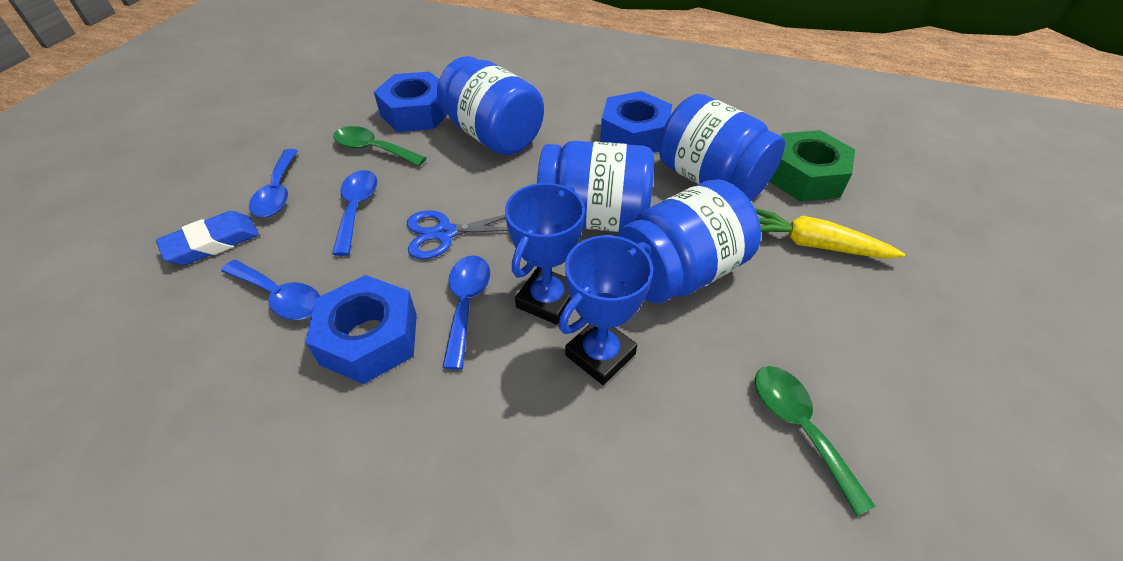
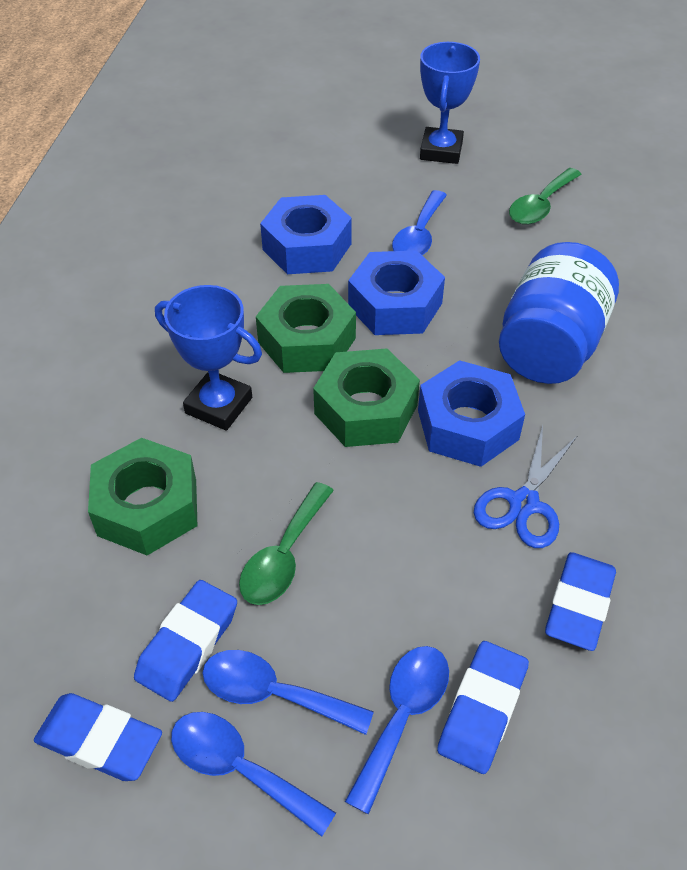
blue eraser: [156,211,259,265] = 1 -> [34,693,162,781] [134,580,237,702] [437,641,529,774] [545,552,616,651] = 4
blue jar: [437,56,544,155] [537,141,654,232] [617,179,761,303] [659,94,785,201] = 4 -> [499,242,619,384] = 1
green nut: [769,130,855,202] = 1 -> [88,438,197,555] [256,284,356,373] [313,348,420,447] = 3
yellow carrot: [755,208,905,259] = 1 -> none = 0

